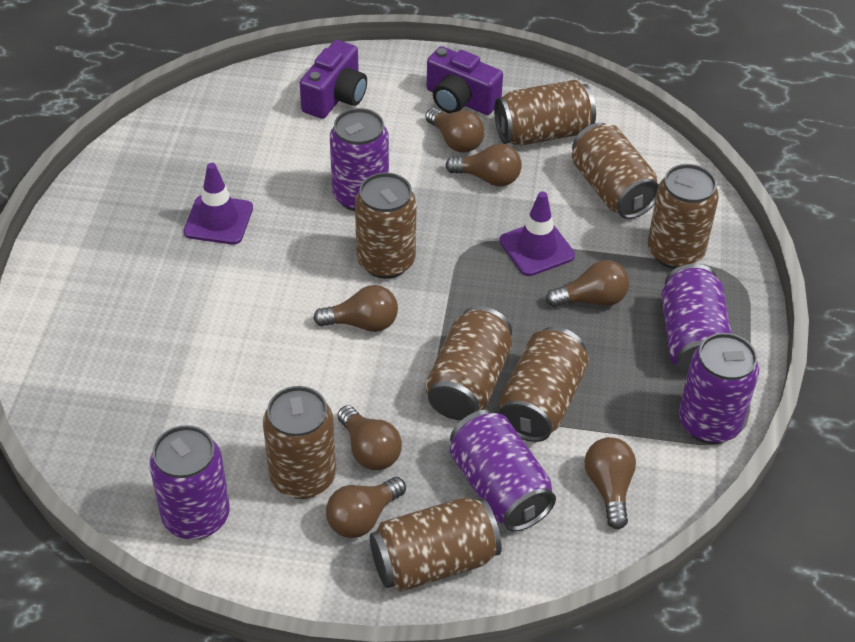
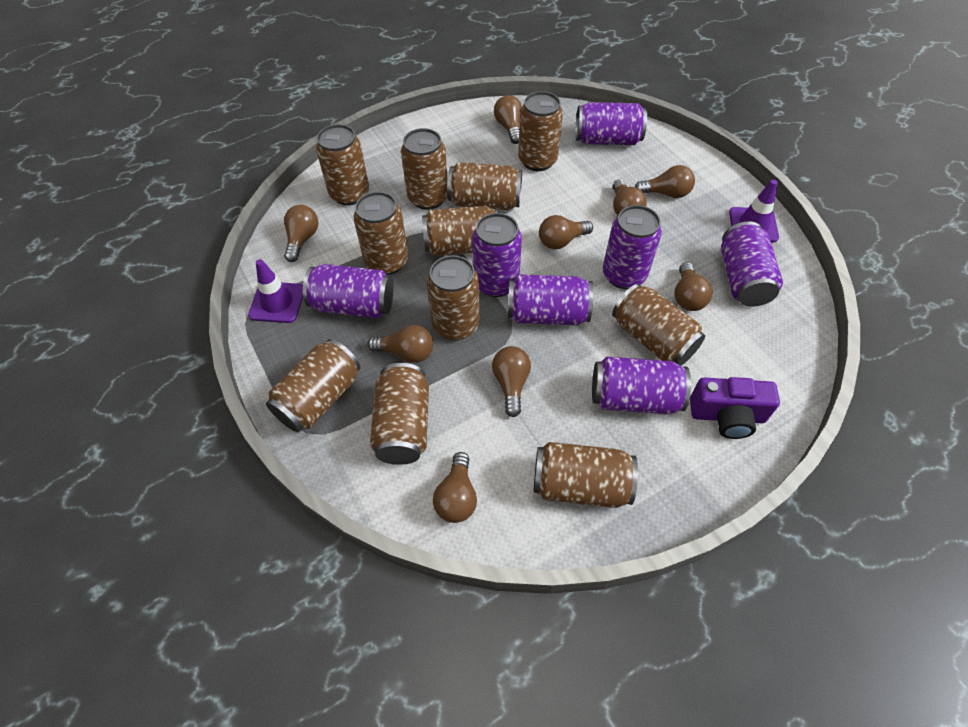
brown can: [263,386,336,499] [355,173,417,279] [370,497,502,592] [425,306,512,420] [494,80,596,146] [499,327,589,442] [572,123,659,219] [648,164,719,269] = 8 -> [266,339,361,432] [316,124,369,205] [353,192,408,275] [370,363,429,465] [401,128,448,210] [422,206,499,256] [427,255,480,340] [447,162,522,210] [518,91,563,171] [534,442,638,508] [612,284,705,366] = 11
brown light bulb: [313,285,398,332] [326,477,406,538] [337,405,402,470] [425,108,485,153] [446,144,522,187] [546,260,629,307] [585,437,636,529] = 7 -> [284,205,318,262] [367,325,433,363] [433,452,477,523] [492,346,531,417] [494,95,522,144] [539,215,593,250] [613,180,647,216] [635,165,695,198] [674,262,713,311] = 9
purple camera: [300,40,367,119] [427,46,503,115] = 2 -> [690,377,780,439] = 1
purple can: [149,425,230,540] [330,108,389,211] [450,410,556,532] [661,264,731,374] [679,333,759,444] = 5 -> [303,264,394,318] [472,213,522,297] [508,274,593,325] [575,102,647,145] [592,357,691,415] [603,205,662,289] [721,222,783,306] = 7

